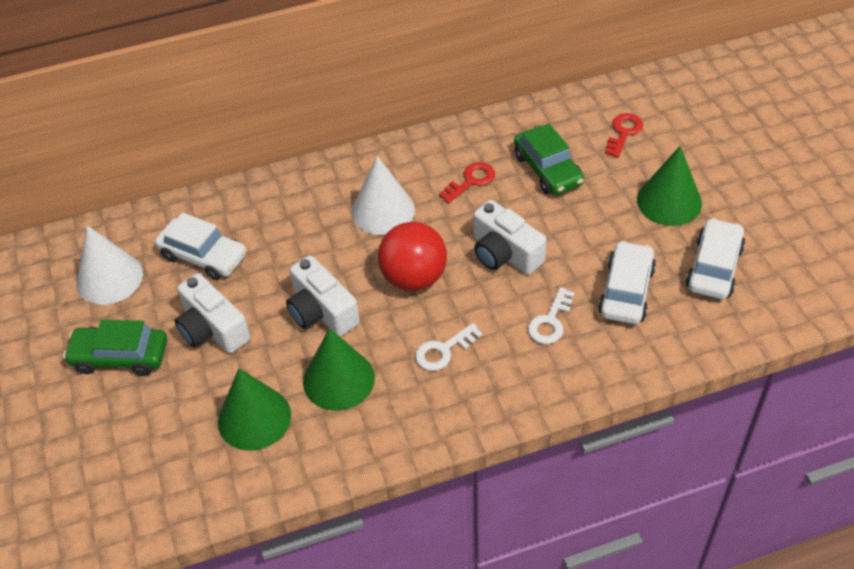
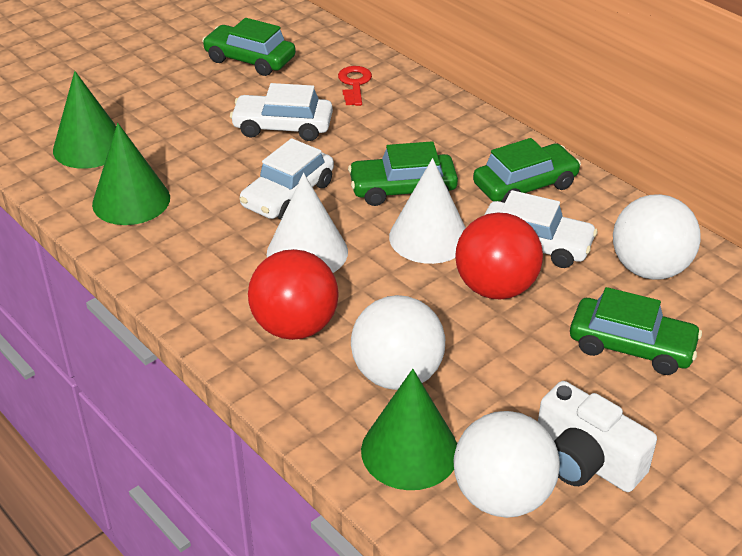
green car: [63,320,167,376] [514,123,584,195] = 2 -> [202,18,296,76] [348,141,458,206] [473,138,581,203] [570,287,702,375] = 4
red ball: [378,222,447,291] = 1 -> [248,249,339,340] [455,212,543,300] = 2
red key: [439,162,495,203] [605,113,643,158] = 2 -> [338,66,372,106] = 1
white ball: none = 0 -> [351,295,445,390] [454,411,560,518] [613,194,701,280] = 3
white camera: [175,273,250,353] [286,255,360,336] [474,200,547,275] = 3 -> [538,381,657,492] = 1
white key: [415,323,482,371] [528,287,575,344] = 2 -> none = 0

